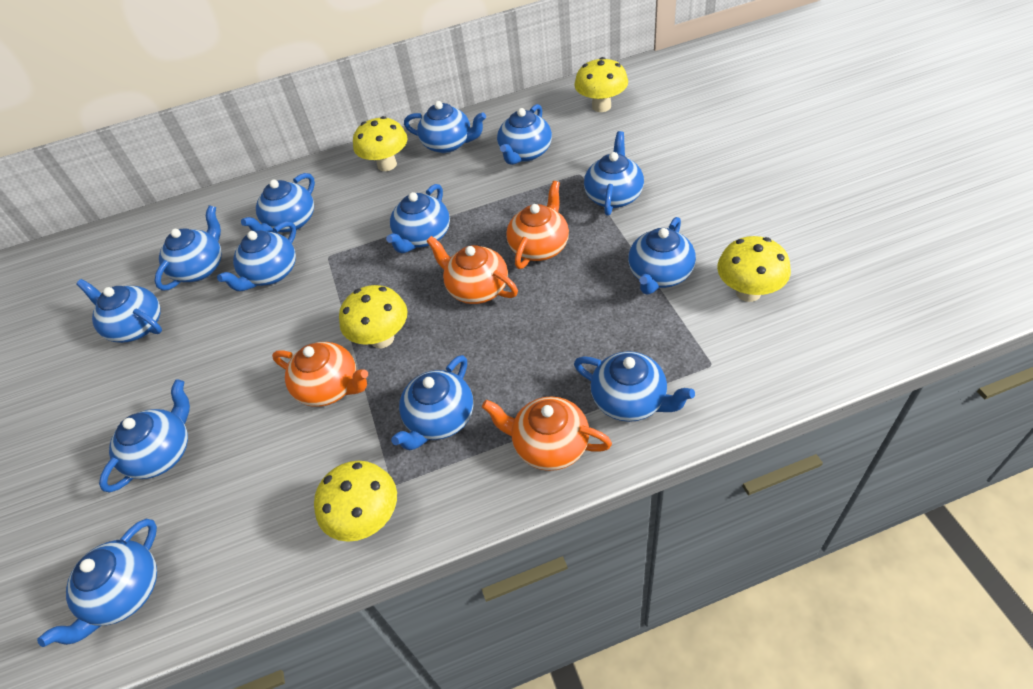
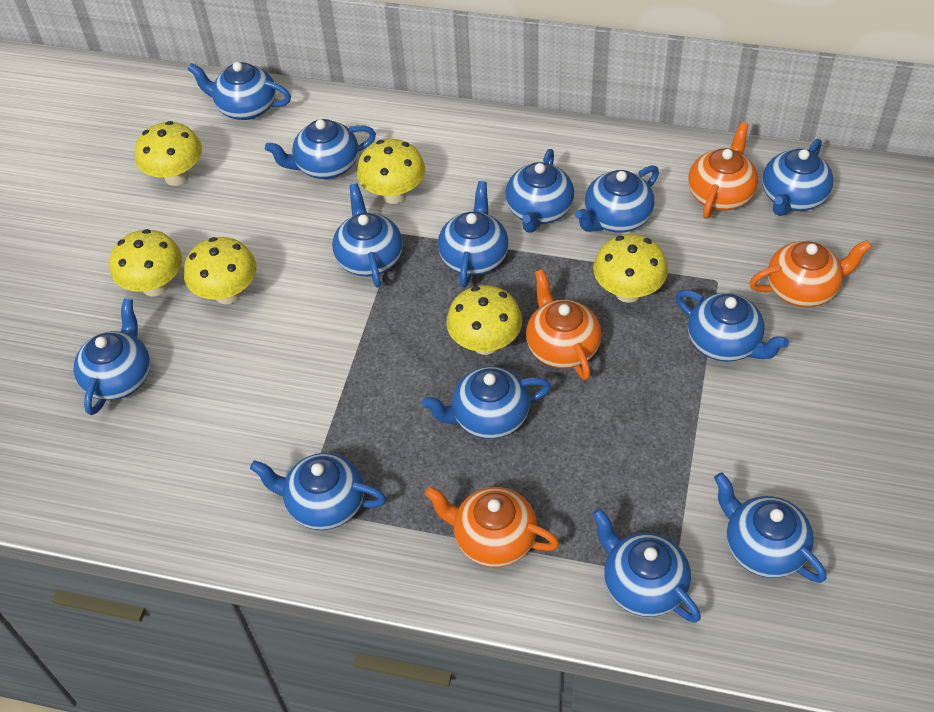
yellow mushroom: [314,461,397,542] [339,285,407,348] [353,116,407,171] [574,57,628,112] [717,236,791,302] = 5 -> [110,229,182,296] [135,121,202,186] [184,237,257,304] [357,139,425,204] [446,285,522,355] [593,234,668,303] = 6

